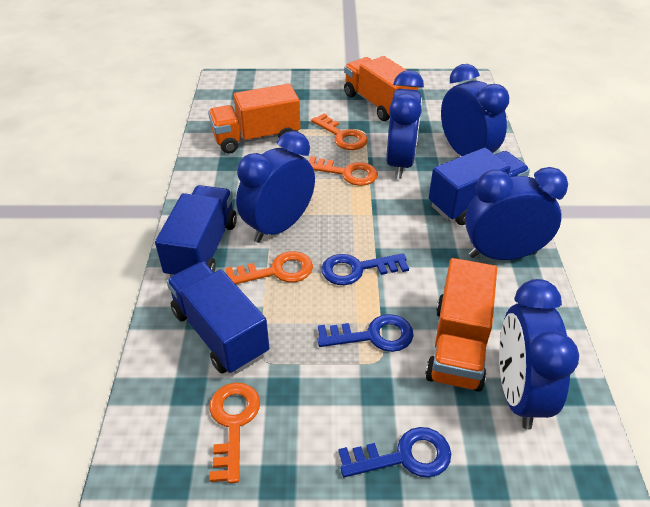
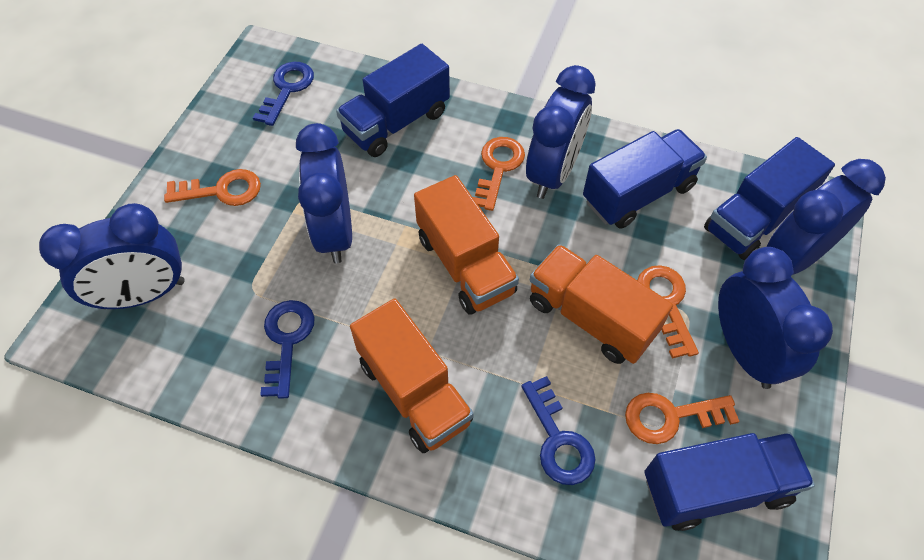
blue truck: [155,185,237,277] [166,262,269,374] [429,148,530,225] = 3 -> [336,44,450,157] [583,129,707,229] [645,433,815,531] [704,137,835,260] = 4

